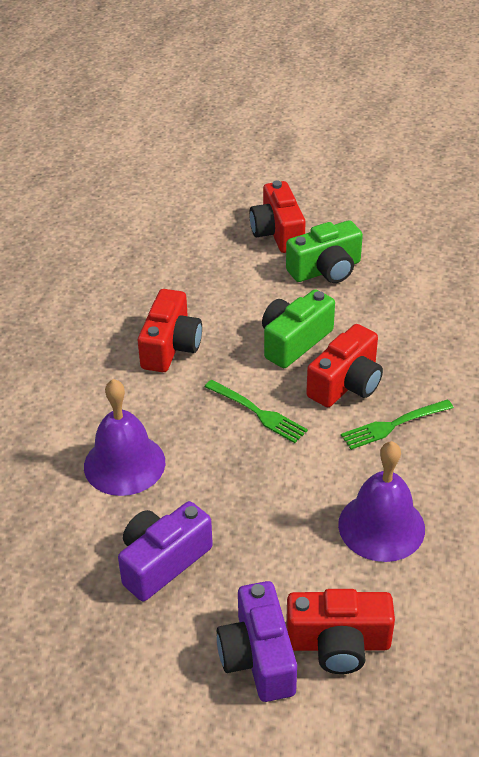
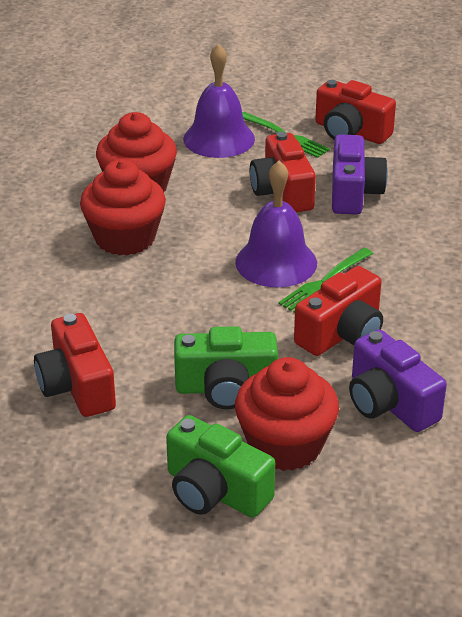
red cupcake: none = 0 -> [80,160,166,256] [96,112,177,192] [235,357,339,471] = 3

